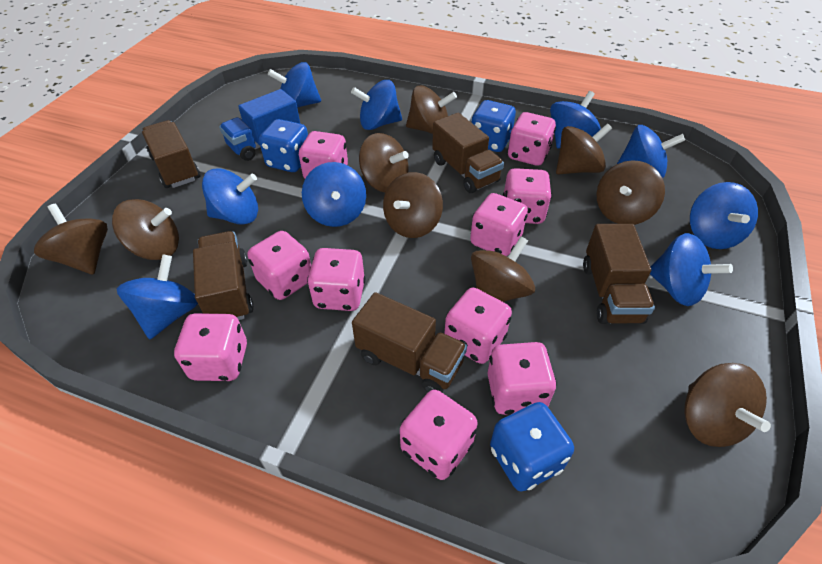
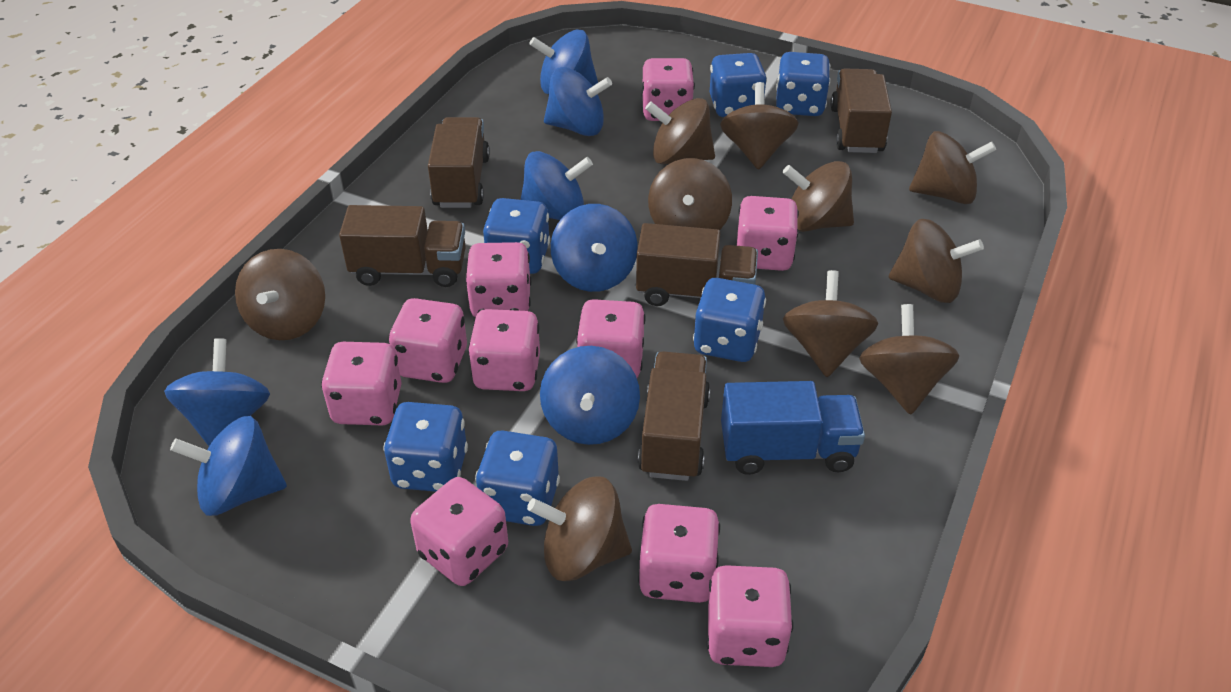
blue dice: [259,119,308,172] [471,100,516,152] [490,402,574,491] = 3 -> [383,402,468,492] [475,431,560,526] [483,198,550,274] [693,278,766,362] [710,53,767,117] [776,52,830,116] = 6
blue spinning top: [117,254,198,339] [202,168,258,225] [268,62,321,108] [302,162,366,227] [351,80,402,130] [550,91,601,148] [617,125,685,178] [650,233,733,306] [690,182,758,249] = 9 -> [164,338,270,446] [170,416,287,516] [520,151,593,220] [529,29,598,94] [540,346,640,445] [544,67,612,136] [551,204,638,292] = 7
brown spinning top: [34,204,108,275] [112,199,179,260] [359,133,409,193] [383,172,443,238] [406,85,457,134] [471,236,535,302] [556,123,612,175] [596,160,665,225] [684,363,771,447] = 9 -> [235,249,325,340] [527,476,632,581] [645,98,715,164] [648,158,732,230] [720,82,798,170] [783,161,854,232] [783,270,878,377] [859,304,959,415] [888,219,984,303] [909,131,996,204] = 10

